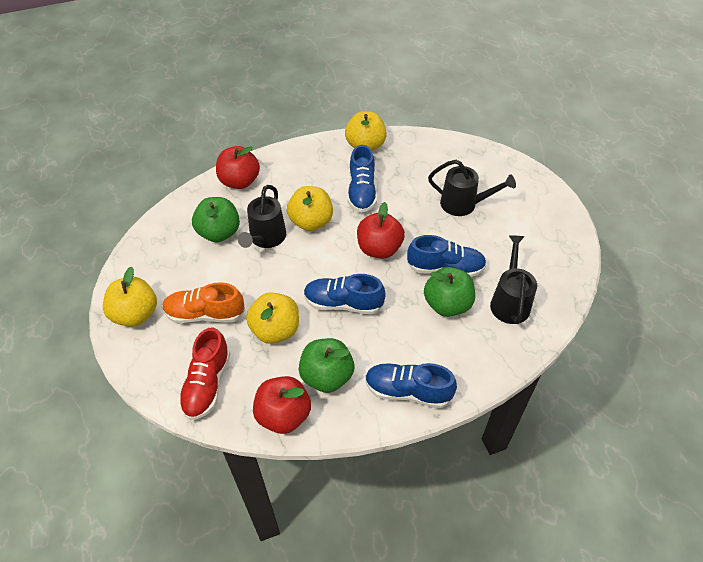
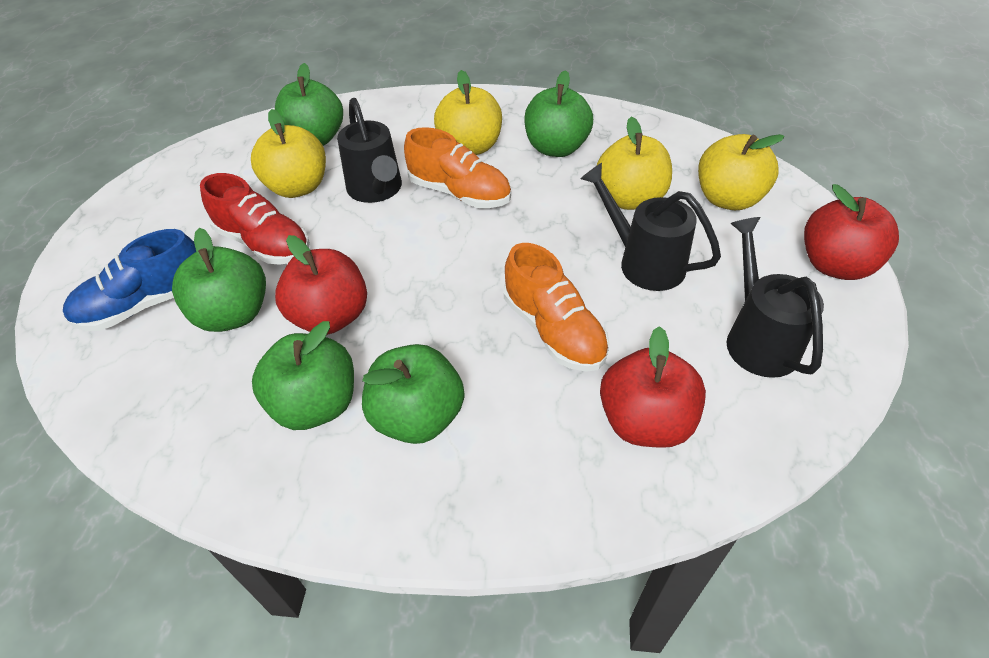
blue shoe: [304,274,385,315] [348,145,377,213] [365,363,457,408] [407,235,487,277] = 4 -> [63,229,196,331] = 1
green apple: [192,197,240,242] [299,338,354,393] [424,267,475,317] = 3 -> [172,228,266,332] [252,321,354,430] [275,63,343,146] [362,344,464,444] [524,70,593,157] = 5
orange shoe: [162,282,245,323] = 1 -> [404,127,511,208] [504,243,609,372] = 2

